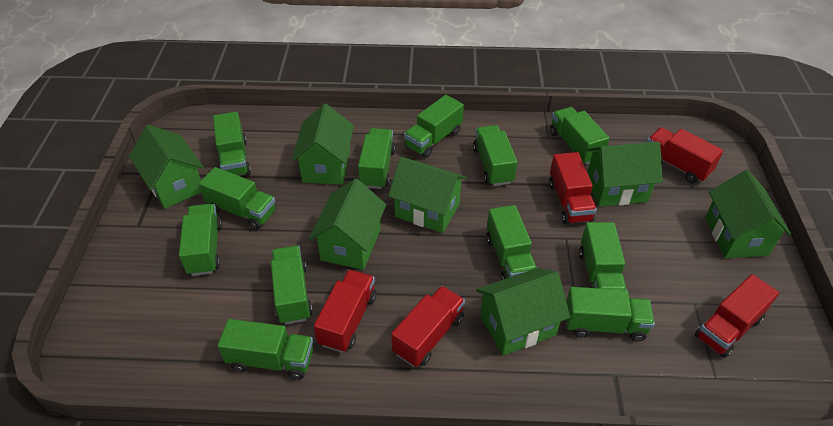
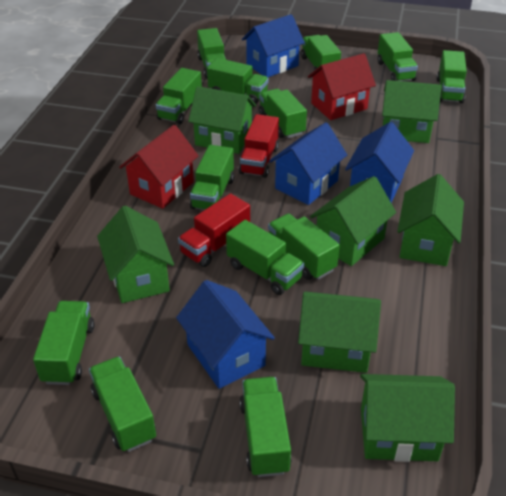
blue house: none = 0 -> [176,280,275,389] [242,14,305,78] [269,122,347,205] [345,122,414,203] = 4
green truck: [179,204,222,276] [199,167,276,230] [213,112,251,176] [218,319,313,380] [271,246,312,325] [358,128,395,189] [404,95,464,158] [473,125,517,186] [486,205,537,280] [550,107,610,165] [566,287,655,342] [579,222,627,290] = 12 -> [33,301,94,385] [89,356,156,452] [156,68,202,124] [190,145,234,210] [197,28,226,78] [207,58,269,104] [226,220,304,295] [240,377,292,477] [259,89,307,138] [268,213,340,280] [301,35,341,71] [378,32,418,81] [437,50,467,104] = 13
red house: none = 0 -> [119,125,199,209] [308,53,376,120] = 2
red truck: [314,270,376,353] [391,286,465,367] [549,152,597,224] [646,127,723,183] [695,274,779,358] = 5 -> [178,193,250,267] [239,114,279,178] = 2

